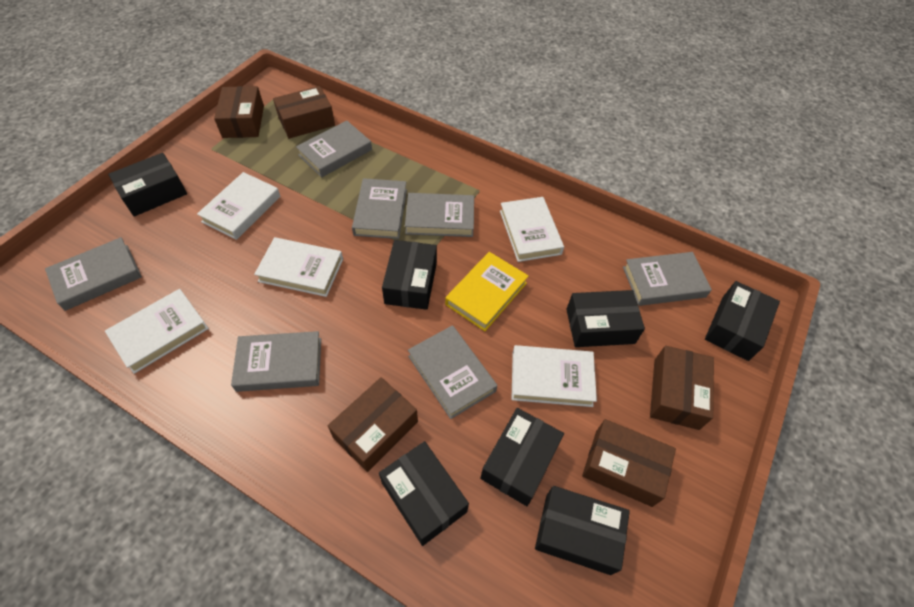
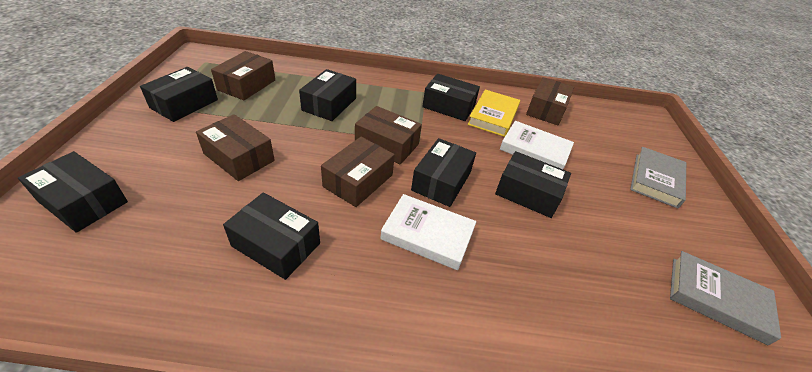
grey book: [45,237,142,311] [231,331,321,392] [296,121,372,177] [352,178,407,239] [405,193,474,237] [408,325,497,419] [623,252,712,306] = 7 -> [630,147,686,209] [670,251,781,345] = 2
white book: [105,289,209,374] [197,172,280,240] [254,237,343,297] [500,197,564,262] [511,345,597,407] = 5 -> [380,194,476,270] [500,121,574,169] = 2

